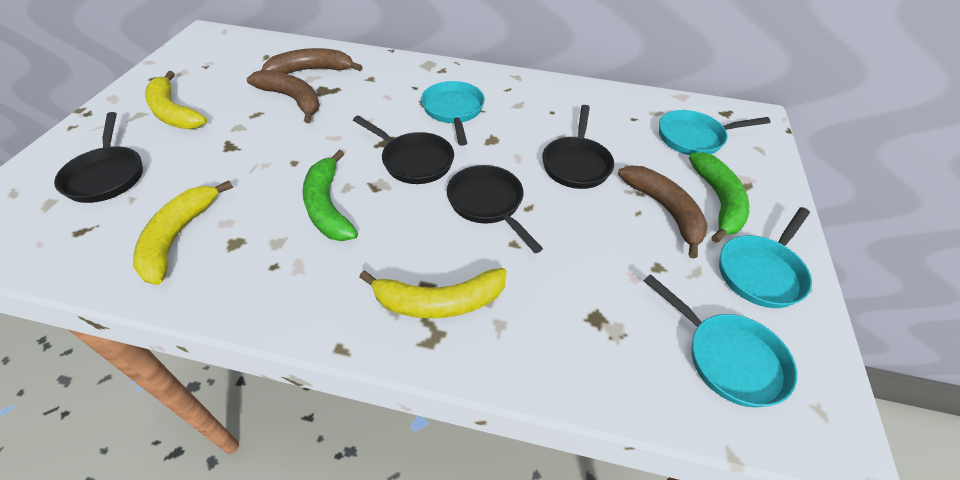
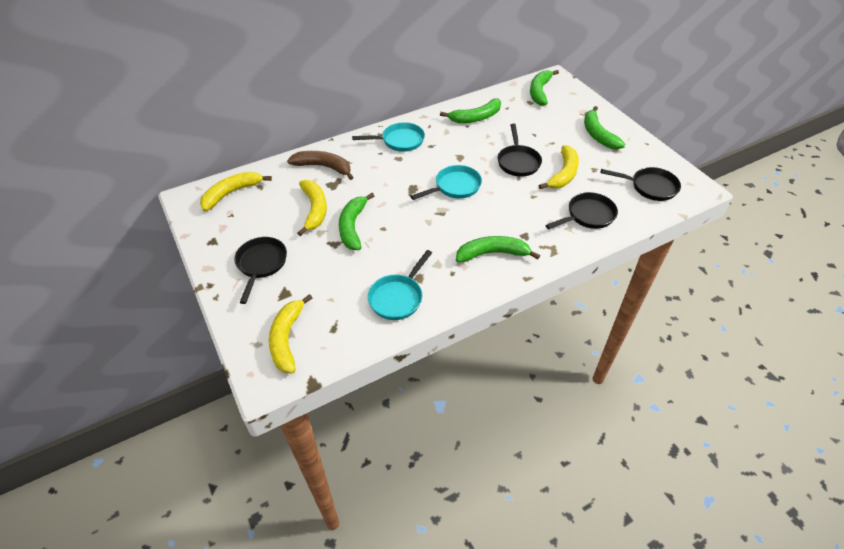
brown banana: [247,70,320,123] [262,48,362,74] [618,166,708,259] = 3 -> [287,151,353,180] = 1
green banana: [303,150,358,241] [689,152,749,243] = 2 -> [339,193,374,250] [440,98,501,123] [456,236,540,263] [530,70,559,106] [584,106,625,149] = 5
turquoise pan: [421,81,485,146] [644,274,797,407] [659,110,771,155] [719,207,812,308] = 4 -> [352,122,425,152] [368,250,432,320] [410,165,482,200] = 3
yellow banana: [133,181,233,285] [145,71,207,129] [359,268,507,318] = 3 -> [200,172,272,211] [269,294,312,373] [298,180,327,236] [538,145,579,189] = 4

